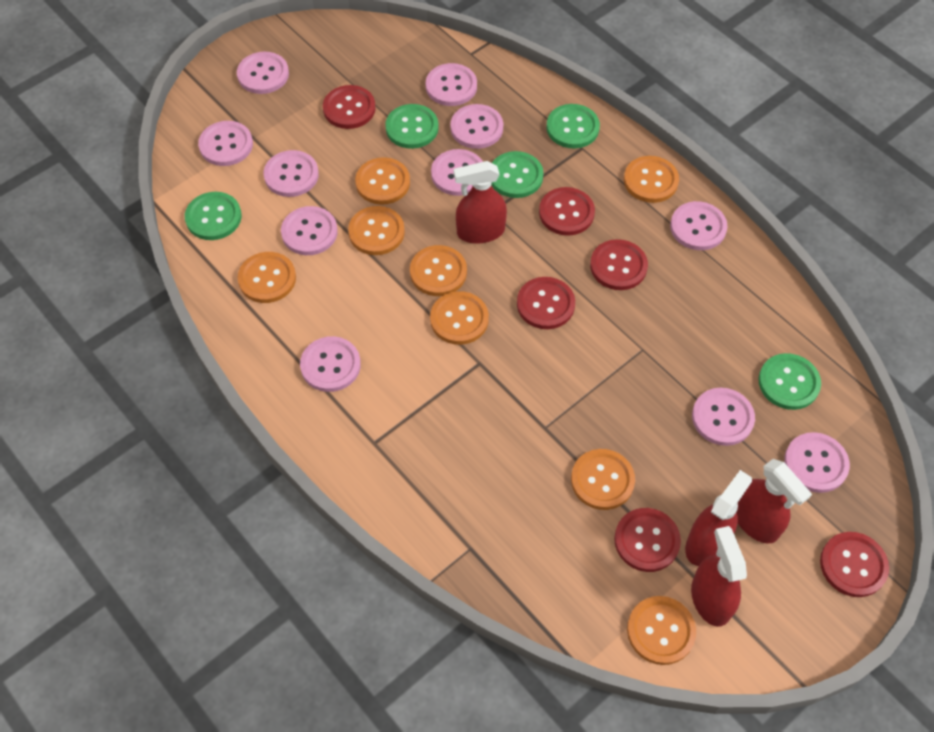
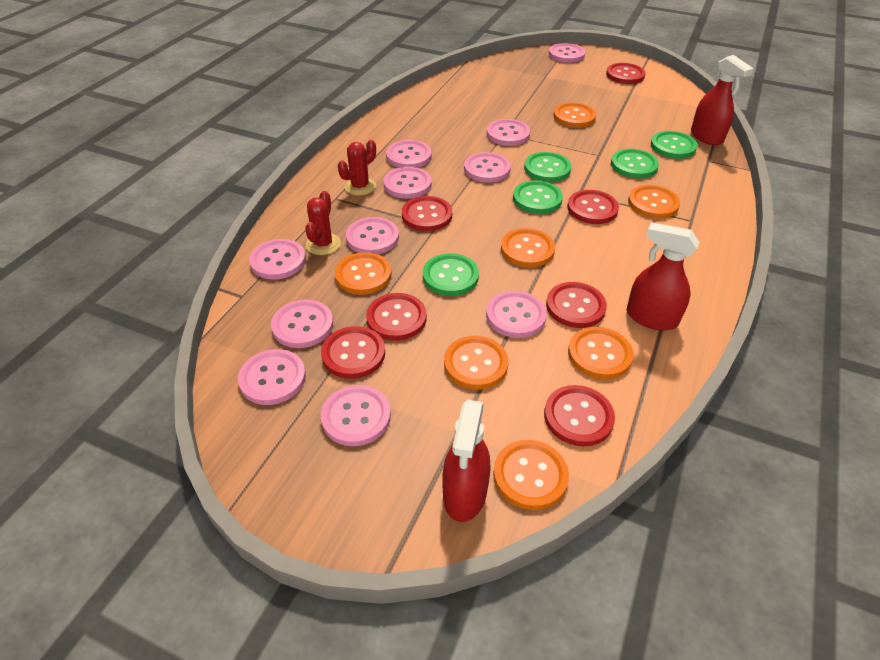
orange button: [238,252,296,303] [348,206,405,255] [355,157,410,205] [410,245,467,296] [430,291,489,345] [571,449,635,510] [624,156,679,203] [627,596,696,665] = 8 -> [335,252,392,295] [444,336,509,390] [493,440,569,510] [501,228,555,267] [553,102,596,128] [568,327,634,379] [628,185,680,219] = 7
red button: [323,85,376,129] [517,277,575,329] [539,187,595,236] [590,239,648,290] [614,508,681,572] [820,532,889,597] = 6 -> [321,326,385,379] [366,293,427,341] [402,196,452,231] [544,385,615,446] [546,282,607,328] [567,190,619,224] [606,63,646,84] = 7
red cactus: none = 0 -> [305,191,341,255] [338,140,376,196] = 2
red spray bottle: [454,161,507,244] [685,470,752,566] [691,526,747,627] [736,459,812,544] = 4 -> [443,400,490,522] [627,222,699,330] [691,55,754,145] = 3

